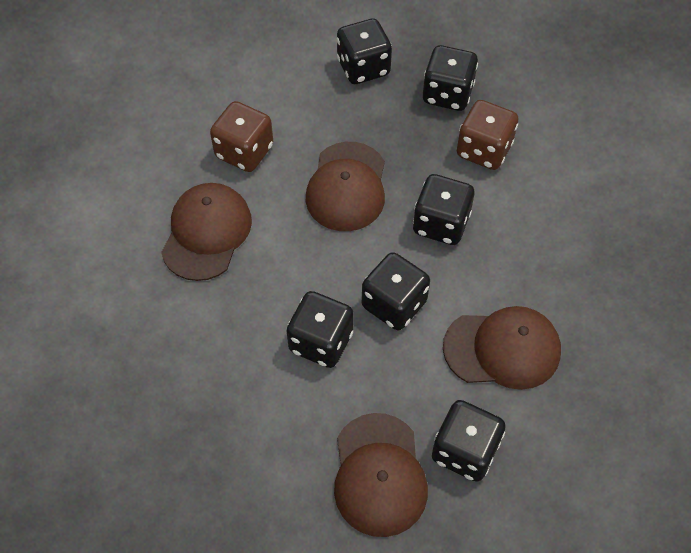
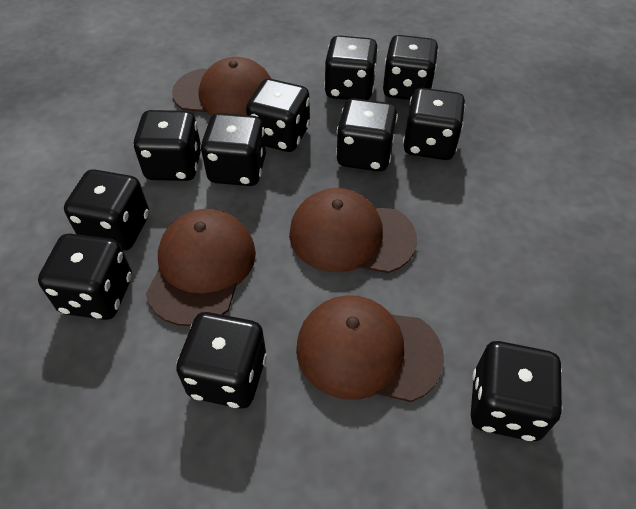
black dice: [287,291,354,368] [337,18,392,84] [362,252,430,330] [413,174,474,245] [423,45,478,111] [432,400,506,482] = 6 -> [38,234,132,320] [64,169,149,251] [133,110,201,181] [176,312,267,409] [200,113,266,186] [246,79,310,152] [324,35,378,100] [336,98,398,172] [383,35,439,100] [403,88,465,160] [471,341,563,441] = 11
brown dice: [210,101,273,172] [457,100,518,170] = 2 -> none = 0

